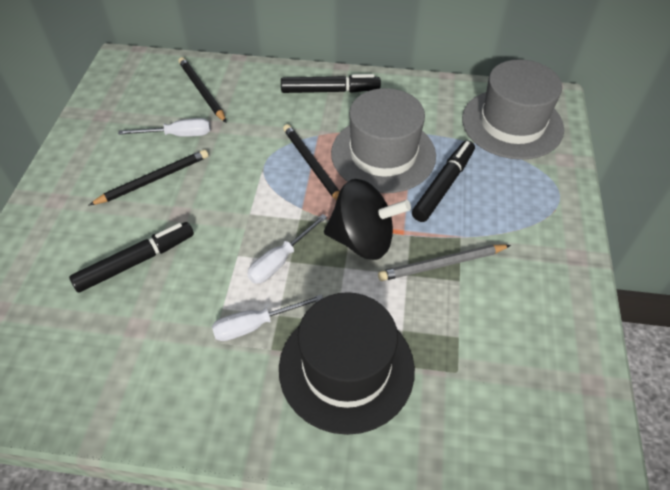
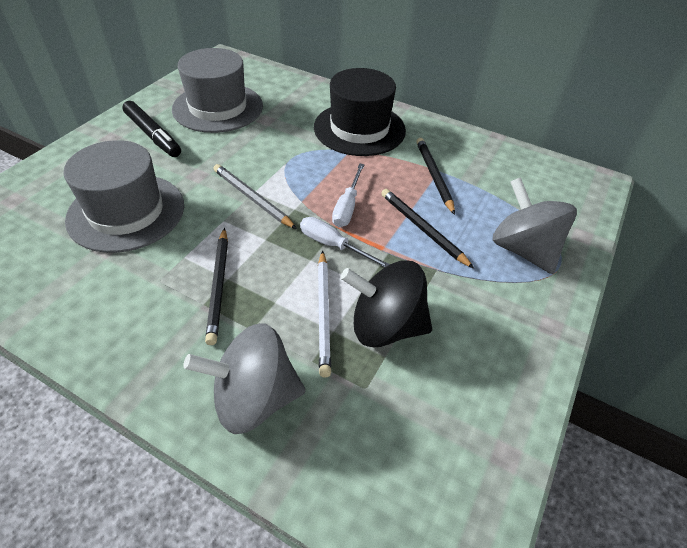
black marker: [69,222,194,293] [281,74,381,93] [412,140,475,222] = 3 -> [122,101,181,157] = 1
grey spinning top: none = 0 -> [183,324,306,434] [493,177,577,274] = 2
white pencil: none = 0 -> [318,251,331,378] = 1
white screwdriver: [118,118,210,137] [212,294,323,341] [247,214,327,284] = 3 -> [300,217,390,268] [332,163,364,227] = 2

